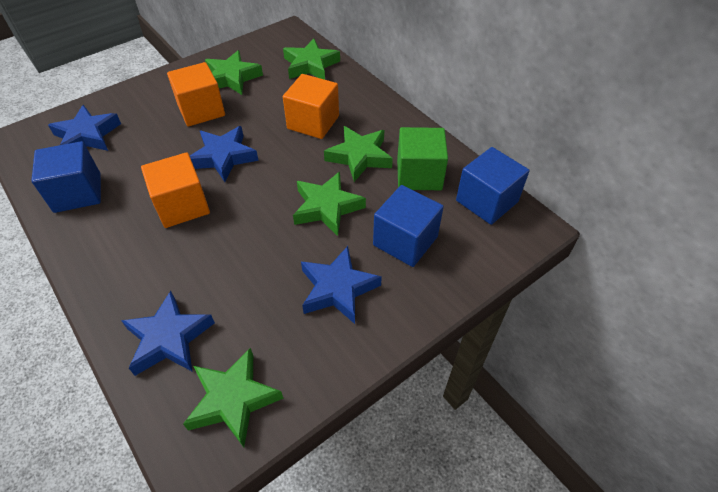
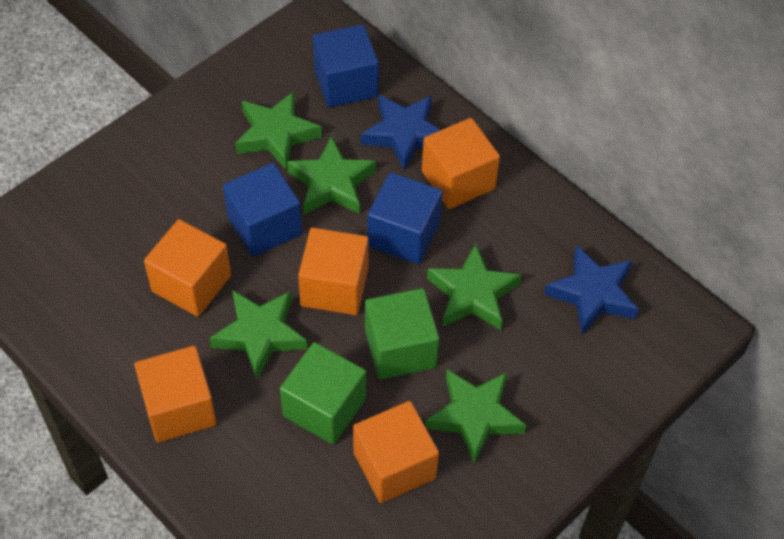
blue star: [48,105,121,151] [121,291,215,376] [190,126,259,182] [301,246,382,324] = 4 -> [361,95,440,171] [544,245,639,334] = 2
green cube: [397,127,448,190] = 1 -> [280,342,366,444] [365,288,439,379] = 2
orange cube: [141,152,210,228] [167,62,225,127] [283,74,339,139] = 3 -> [134,346,217,442] [144,219,231,317] [298,228,369,315] [353,401,439,503] [422,118,500,209] = 5

